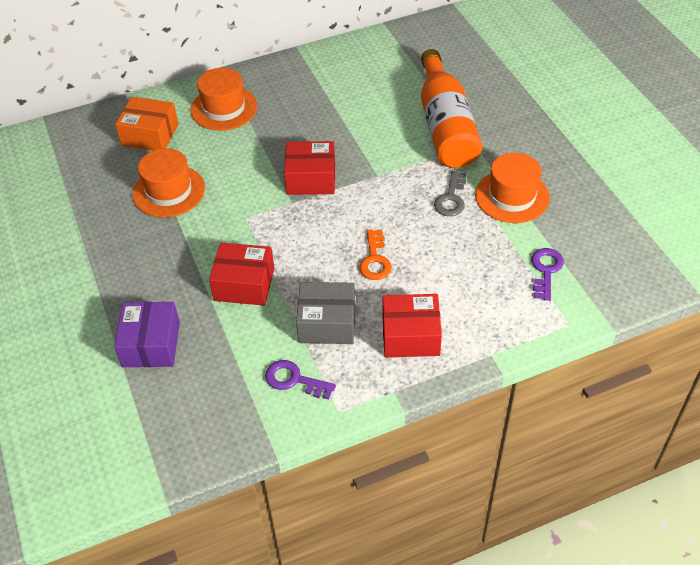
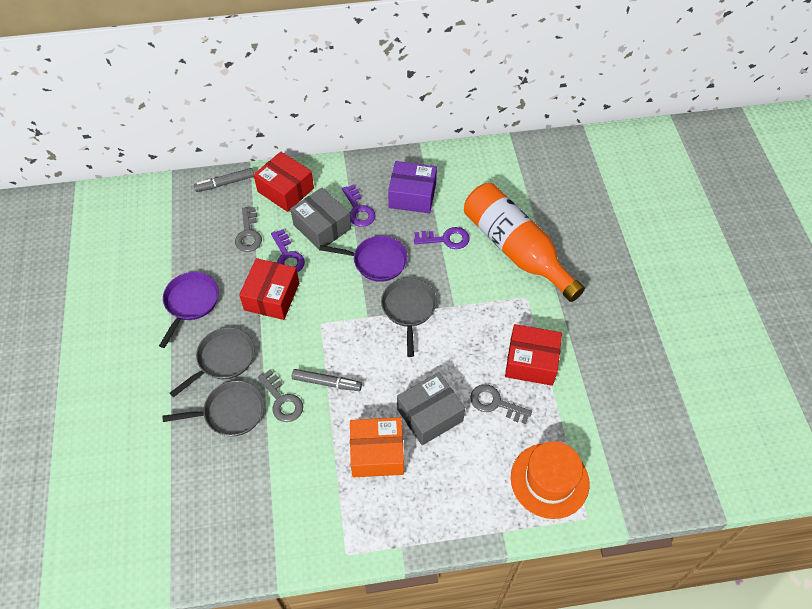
grey box: [296,282,355,344] = 1 -> [290,187,351,249] [397,372,465,445] = 2
grey key: [434,171,466,216] = 1 -> [235,207,262,252] [258,370,303,422] [470,384,532,424] = 3
grey marker: none = 0 -> [194,168,254,192] [292,369,362,391] = 2
grey pan: none = 0 -> [162,381,264,436] [170,327,255,397] [381,278,437,357] = 3
orange hat: [132,148,205,217] [191,68,257,131] [475,153,550,223] = 3 -> [511,441,589,519] = 1
orange key: [359,229,392,280] = 1 -> none = 0
purple key: [265,360,336,400] [531,248,564,301] = 2 -> [271,229,305,272] [342,184,375,227] [414,227,470,249] = 3
purple pan: none = 0 -> [159,272,219,348] [319,236,408,282] = 2

